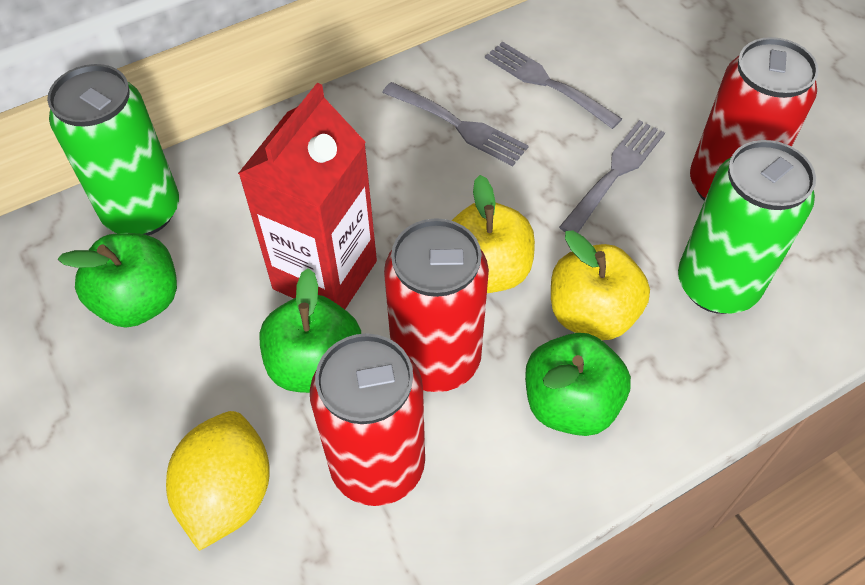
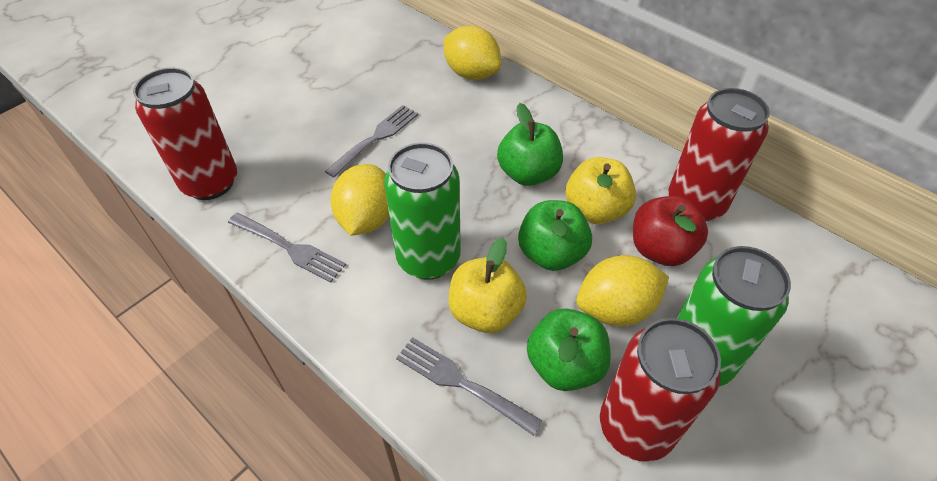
red apple: none = 0 -> [633,196,708,266] = 1
red carton: [238,83,377,309] = 1 -> none = 0
yellow lemon: [166,411,270,551] = 1 -> [331,164,389,236] [444,26,501,80] [576,255,669,326] = 3

